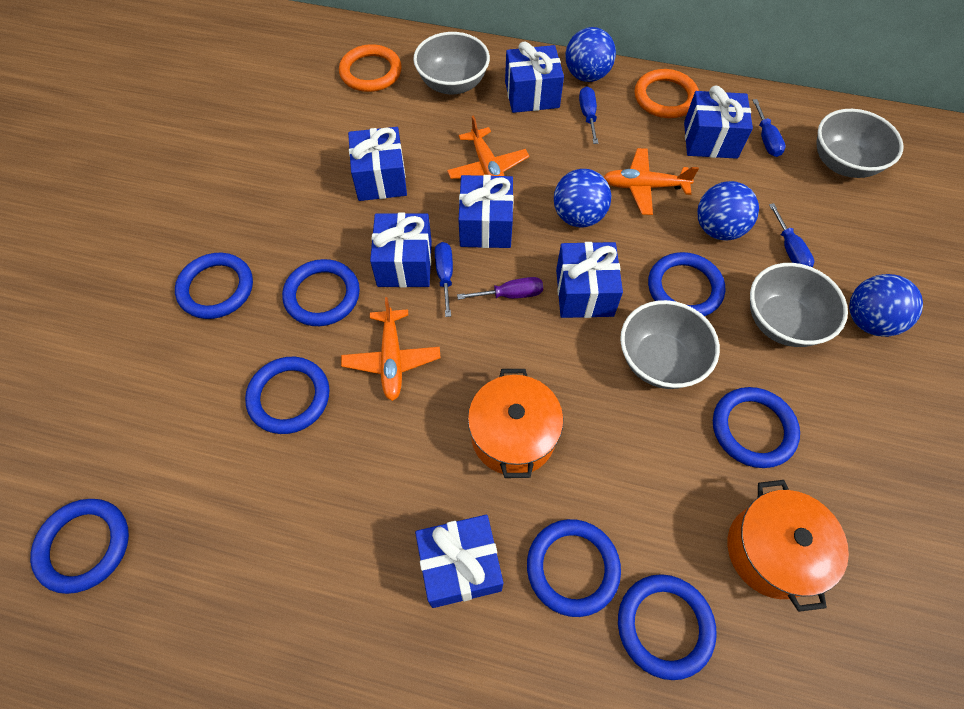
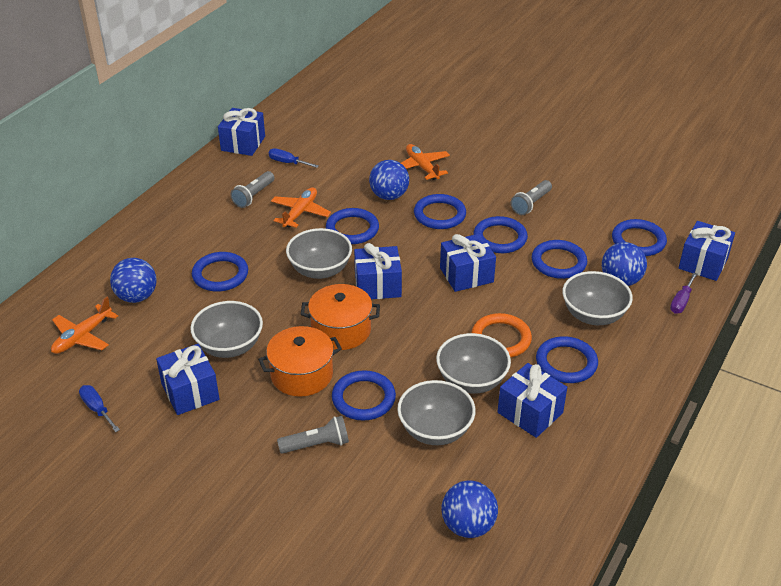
blue gift: [348,127,407,201] [370,213,432,288] [415,515,503,608] [458,175,514,248] [505,41,564,113] [556,242,623,318] [684,86,753,159] = 7 -> [156,344,219,415] [218,108,265,156] [354,243,402,299] [440,234,496,292] [497,363,567,438] [679,221,735,281] = 6
blue screwdriver: [435,242,453,317] [579,86,598,144] [753,99,786,157] [769,203,814,267] = 4 -> [79,385,120,432] [269,148,319,168] = 2
grey bowl: [413,32,490,94] [620,300,720,389] [750,263,848,347] [816,109,904,178] = 4 -> [190,301,263,358] [286,228,352,279] [397,380,476,445] [436,333,511,393] [562,271,633,325] = 5
grey flashlight: none = 0 -> [230,171,275,208] [277,416,349,454] [511,180,552,215] = 3
orange ring: [339,44,402,92] [635,69,699,118] = 2 -> [472,313,532,358] = 1

